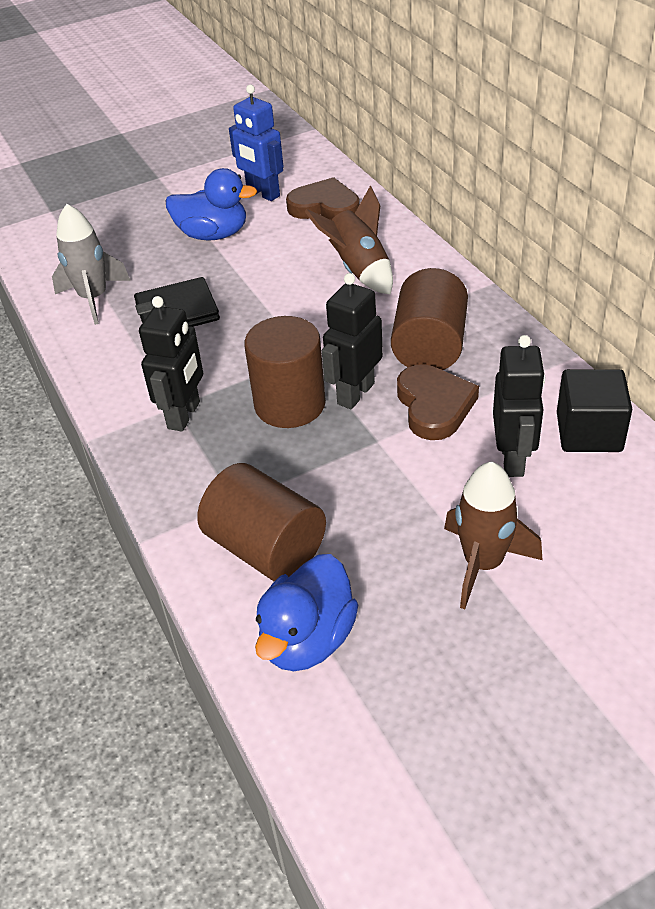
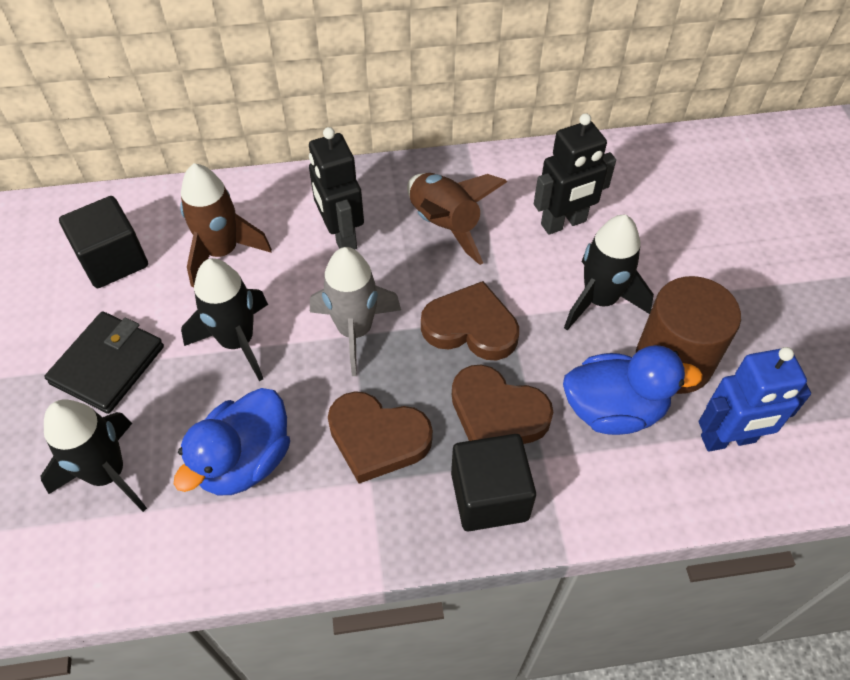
black cube: [557,369,632,452] = 1 -> [59,196,148,288] [451,434,536,531] = 2
black robot: [139,296,203,432] [322,273,383,409] [493,335,545,477] = 3 -> [309,127,364,249] [534,113,616,235] = 2
black rocket: none = 0 -> [41,399,147,512] [181,258,268,381] [564,215,654,330] = 3
brown cylinder: [197,463,326,581] [244,316,326,428] [391,268,468,370] = 3 -> [636,276,741,394] = 1
brown heart: [286,177,360,220] [397,364,479,440] = 2 -> [328,391,433,483] [421,281,519,360] [452,365,553,444] = 3

